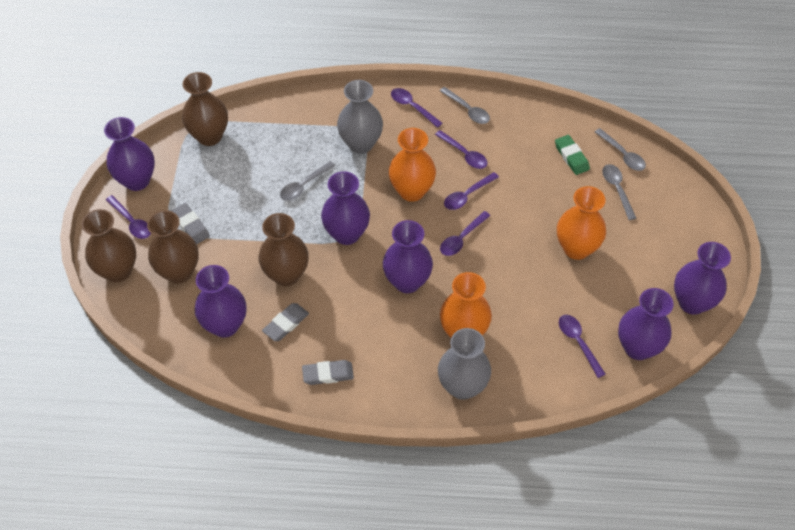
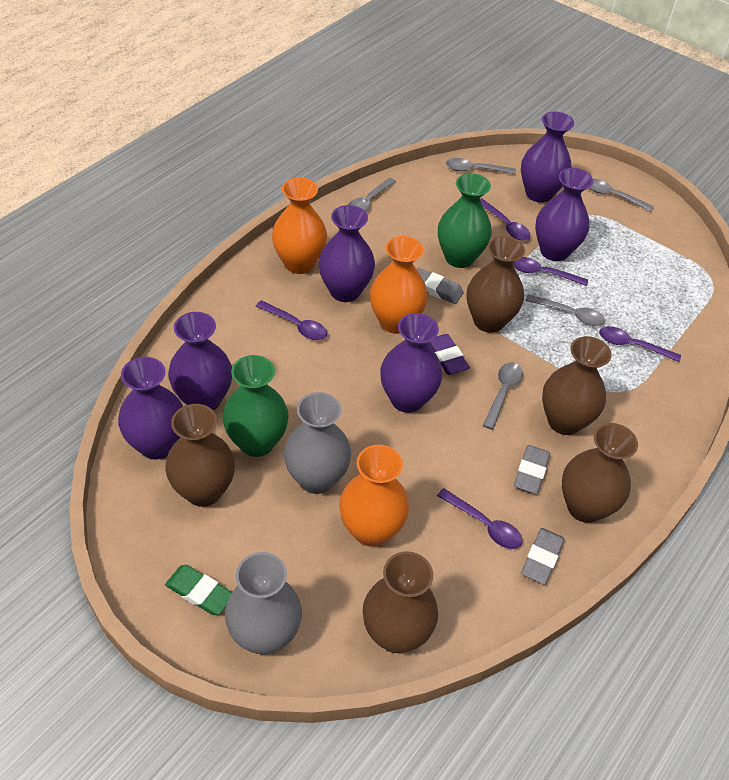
brown vase: [82,209,136,282] [147,210,199,284] [182,72,228,146] [259,213,309,286] = 4 -> [165,404,235,507] [363,551,438,653] [467,236,525,333] [542,336,612,435] [562,423,638,523] = 5
green vase: none = 0 -> [222,355,289,457] [438,173,492,268] = 2
grey spoon: [280,161,335,201] [440,87,490,124] [595,128,646,171] [602,164,636,220] = 4 -> [348,178,396,212] [446,158,516,174] [483,362,523,430] [525,294,605,326] [589,179,654,212] = 5
purple eraser: none = 0 -> [428,334,470,375] = 1
purple spoon: [106,195,151,239] [391,88,443,128] [435,130,487,169] [440,211,491,256] [444,172,499,210] [559,315,605,378] = 6 -> [256,300,327,340] [437,488,522,549] [480,198,531,241] [513,257,588,286] [599,326,681,362] = 5

